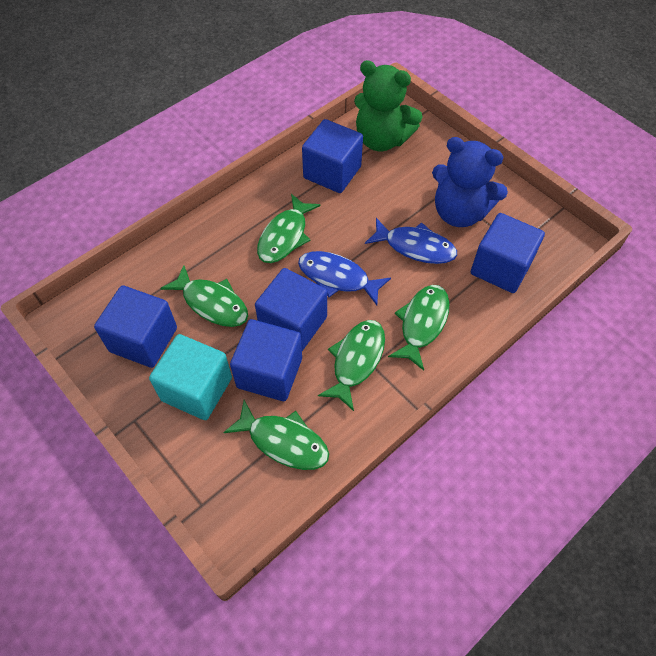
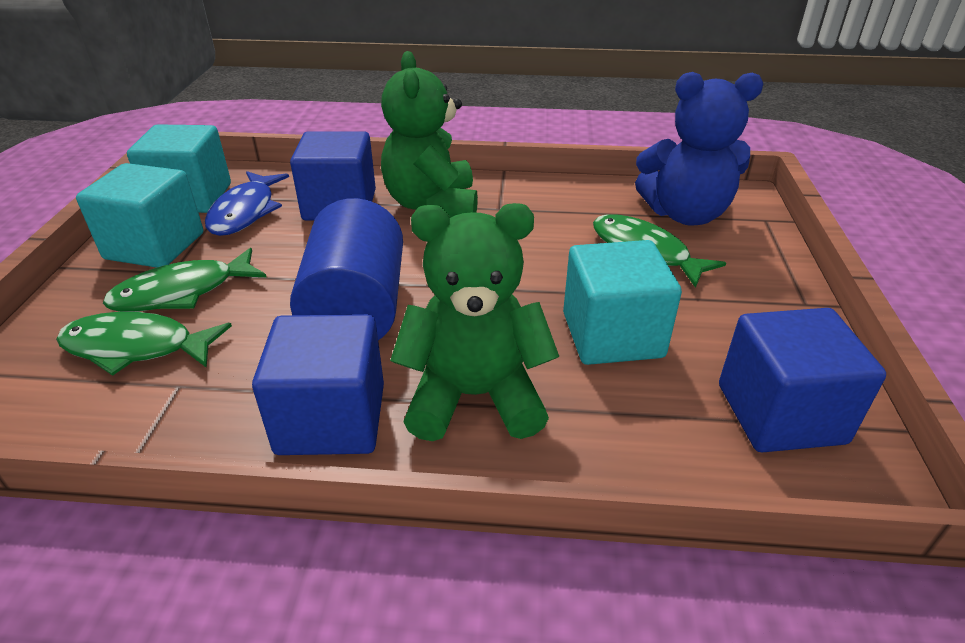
blue cube: [94,285,177,368] [230,319,302,401] [255,268,327,351] [302,119,363,193] [471,213,545,293] = 5 -> [252,314,384,455] [290,131,376,221] [719,308,886,452] = 3
blue cylinder: none = 0 -> [290,198,403,340] = 1
blue fish: [298,251,391,305] [365,218,457,264] = 2 -> [205,171,289,236] = 1
green fish: [160,265,248,327] [223,400,329,470] [257,194,321,263] [318,320,385,411] [388,285,450,370] = 5 -> [56,312,232,376] [103,248,267,312] [593,214,726,288] = 3
green teddy bear: [354,60,423,151] = 1 -> [381,51,478,218] [390,203,559,441] = 2
turquoise cube: [149,334,232,420] = 1 -> [76,163,203,268] [127,124,231,213] [563,240,682,365] = 3

